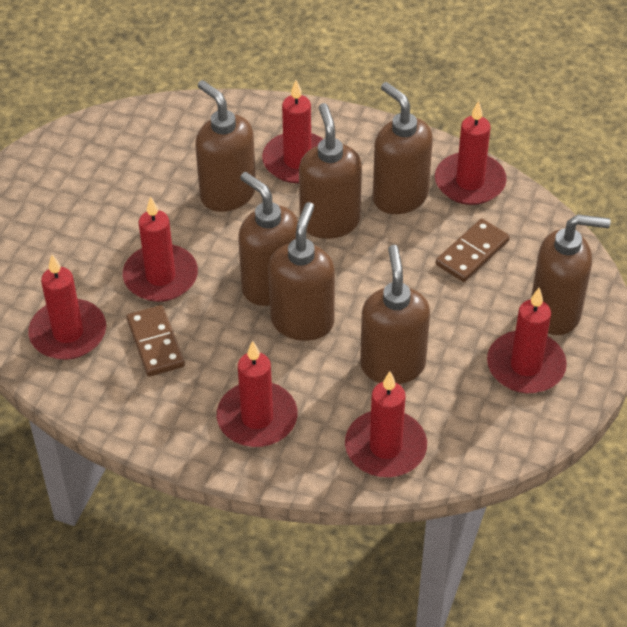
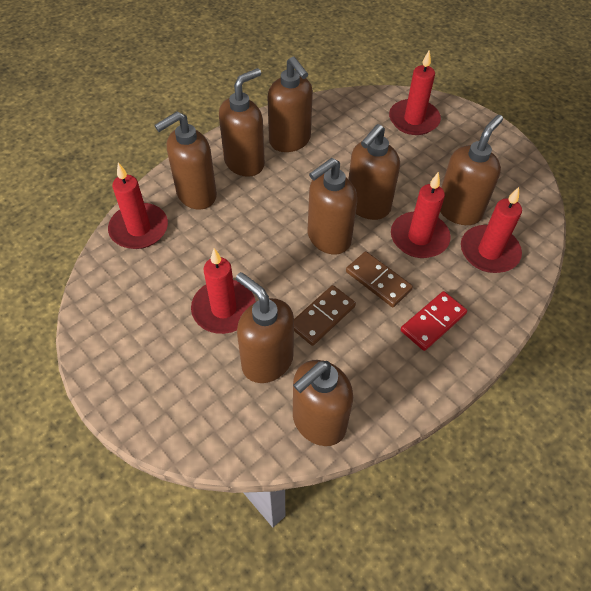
brown soap dispenser: [195,80,256,212] [238,172,298,306] [268,202,335,341] [299,103,362,239] [360,245,430,384] [373,82,433,214] [531,214,611,335] = 7 -> [154,112,217,210] [219,68,265,177] [236,272,294,383] [268,56,313,152] [293,360,353,446] [308,158,357,254] [349,124,400,220] [440,115,503,225] = 8
red candle: [28,254,106,360] [123,197,198,302] [217,341,298,447] [262,80,323,183] [345,371,427,477] [435,100,507,205] [487,288,567,393] = 7 -> [108,162,168,249] [191,248,256,334] [389,50,441,135] [391,172,451,258] [461,187,522,273] = 5
red domino: none = 0 -> [401,291,467,351] = 1

